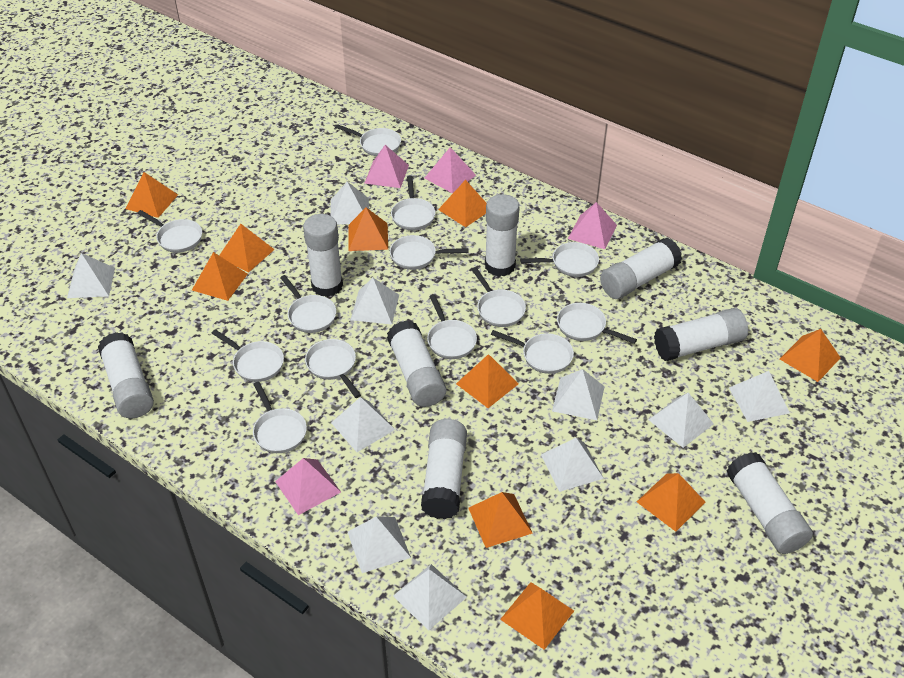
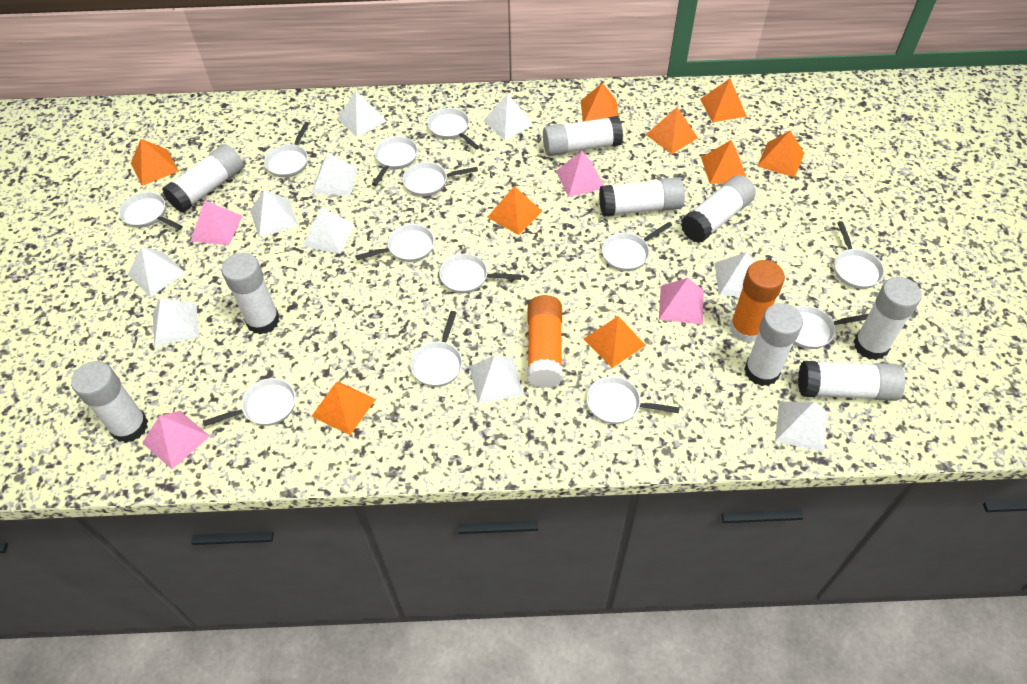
orange glue stick: none = 0 -> [527,295,563,388] [730,260,785,343] = 2
orange pyramid: [125,172,178,218] [192,252,248,301] [219,224,275,273] [348,207,388,251] [438,180,487,227] [456,354,519,408] [468,492,533,548] [500,582,574,650] [637,473,706,532] [780,329,840,382] = 10 -> [131,139,179,186] [311,381,376,435] [487,186,543,235] [581,83,619,122] [584,316,646,368] [646,107,698,154] [700,79,747,122] [701,140,746,184] [757,131,804,178] = 9
white glue stick: [98,332,154,418] [303,214,343,297] [387,320,446,407] [421,419,467,519] [485,194,519,277] [600,238,682,299] [654,308,748,361] [727,452,813,554] = 8 -> [71,361,148,443] [162,144,243,213] [221,252,280,334] [543,116,623,156] [599,177,685,217] [681,175,756,243] [744,303,803,386] [798,361,905,401] [853,277,922,360] = 9

